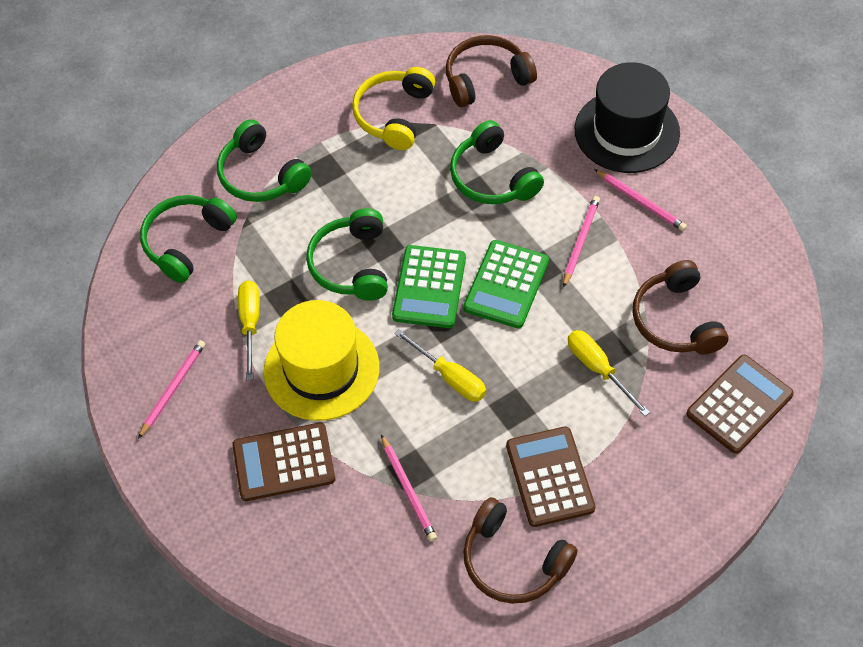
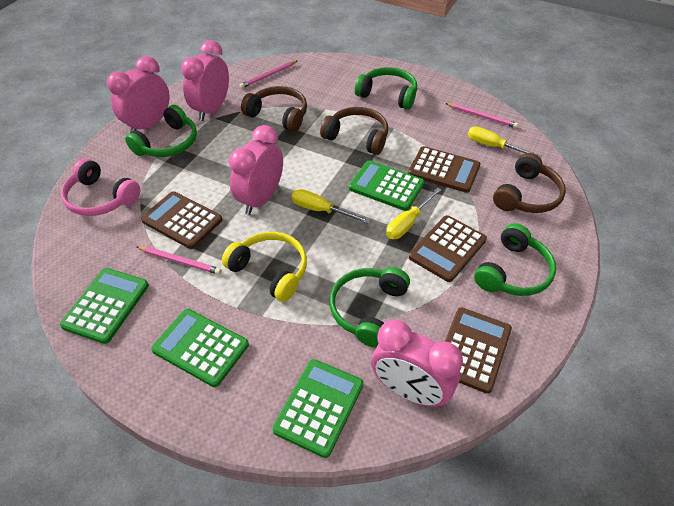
black hat: [575,62,680,173] = 1 -> none = 0
brown calculator: [232,423,335,501] [506,426,595,527] [686,355,794,454] = 3 -> [141,191,222,249] [408,146,481,193] [409,215,487,282] [445,307,512,394] = 4
green calculator: [392,245,466,328] [464,240,549,329] = 2 -> [60,268,149,344] [151,309,249,387] [272,359,363,458] [349,160,424,211] = 4
pink clock: none = 0 -> [107,56,169,133] [181,40,229,121] [229,125,283,215] [371,320,463,407] = 4
pink headphones: none = 0 -> [61,158,140,216] = 1
pink pencil: [138,340,205,439] [381,435,437,542] [563,196,600,288] [594,169,687,231] = 4 -> [136,246,221,275] [240,61,297,88] [445,103,518,128] = 3
yellow hat: [264,300,379,421] = 1 -> none = 0

